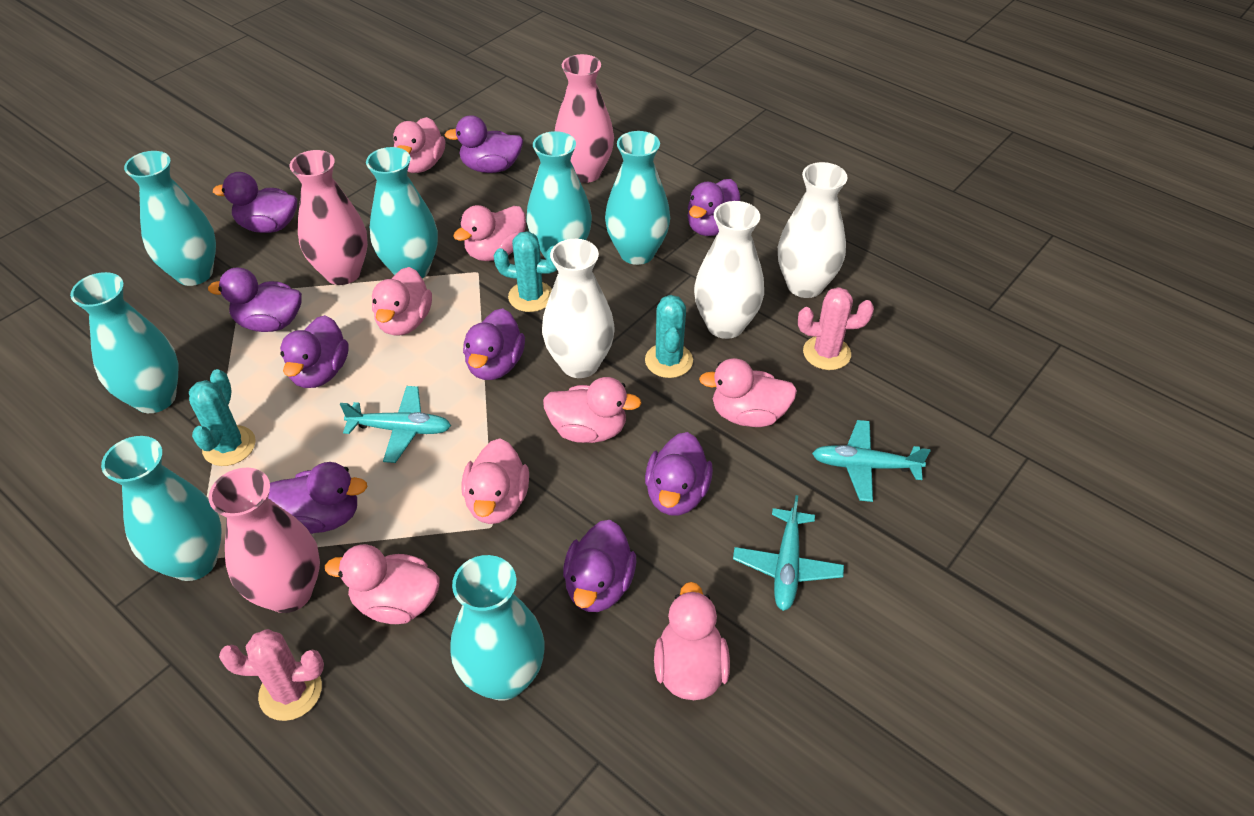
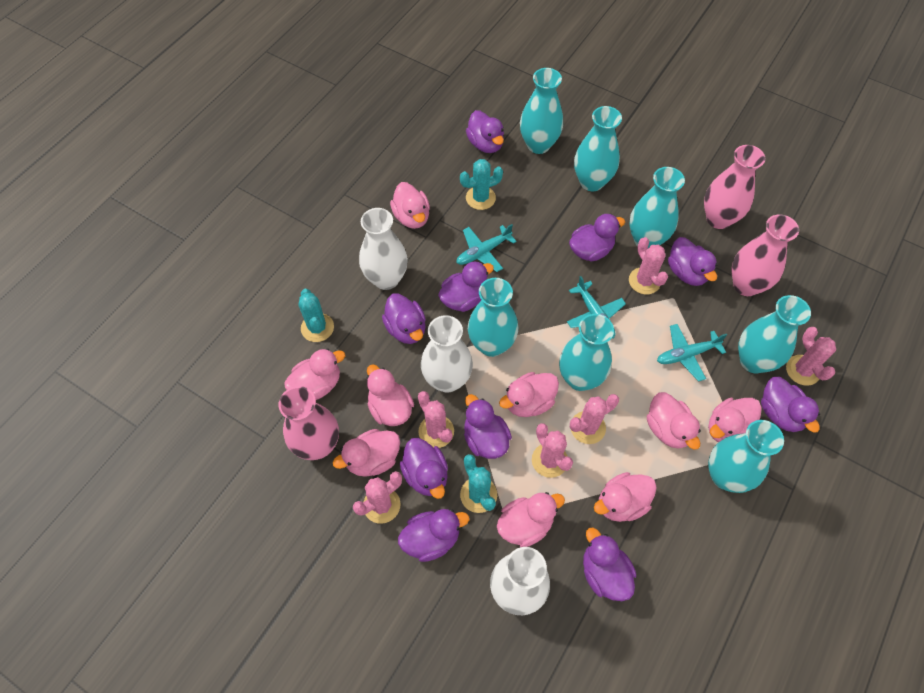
pink cactus: [219,629,324,721] [798,287,874,370] = 2 -> [353,471,402,524] [418,391,454,448] [532,423,573,478] [570,394,619,444] [629,237,668,295] [786,327,836,386] = 6
pink duck: [325,544,440,624] [372,267,432,336] [393,117,446,173] [453,205,526,261] [461,438,529,524] [543,377,642,443] [654,582,730,700] [699,358,797,427] = 8 -> [284,349,345,400] [333,429,400,477] [367,364,414,426] [390,182,430,229] [497,492,565,547] [499,372,559,417] [594,472,657,522] [647,392,701,450] [708,398,762,443] = 9
purple duck: [208,267,302,332] [213,172,297,233] [268,462,367,534] [280,315,349,388] [444,115,523,173] [463,308,525,380] [563,520,636,612] [645,432,713,516] [687,179,740,236] = 9 -> [382,293,426,344] [398,509,469,562] [400,438,448,499] [438,261,494,312] [464,394,512,459] [466,110,504,153] [569,214,625,261] [583,527,636,601] [668,237,717,286] [761,377,820,433] = 10

